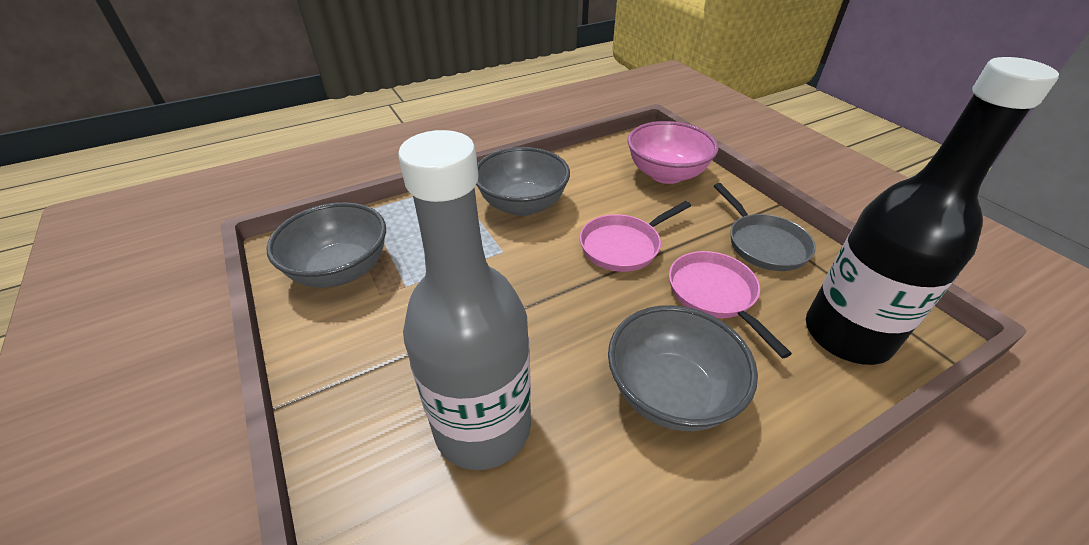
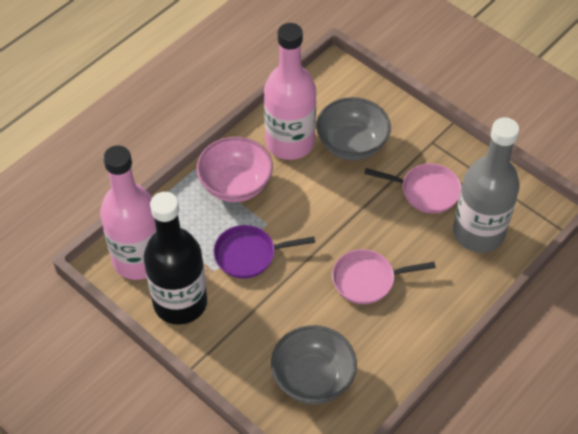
grey bowl: [266,202,386,288] [476,147,570,216] [608,305,758,431] = 3 -> [271,325,357,404] [316,97,391,160] = 2
grey pan: [714,183,816,271] = 1 -> none = 0
pink bottle: none = 0 -> [100,145,156,280] [264,23,316,160] = 2
purple pan: none = 0 -> [213,225,315,279] = 1

